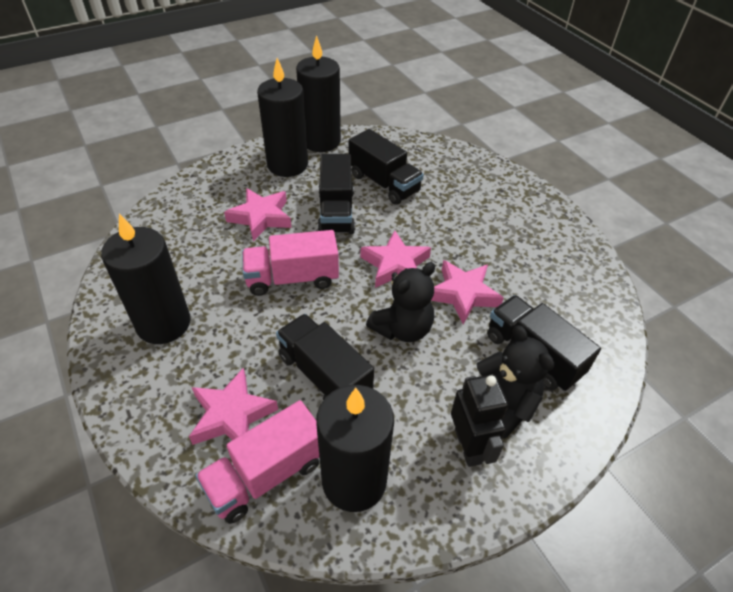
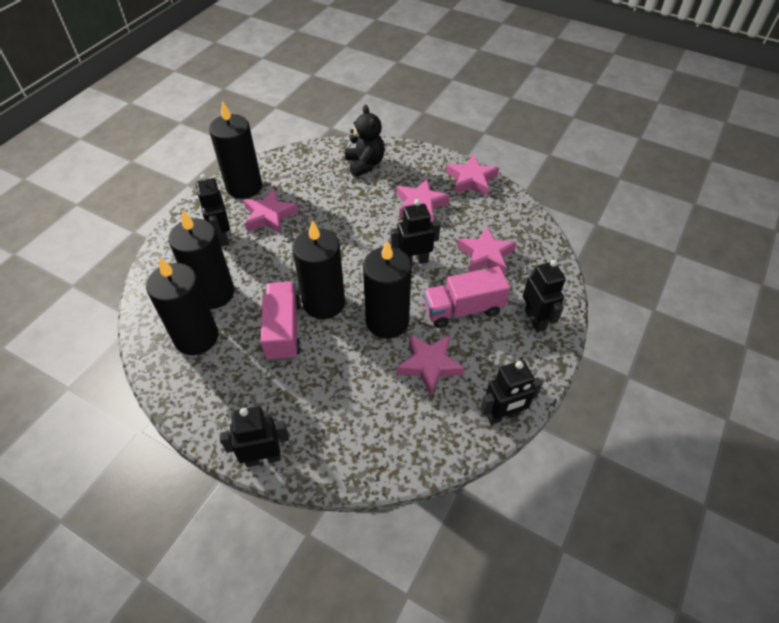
black candle: [101,213,191,344] [257,58,308,177] [296,35,341,152] [316,385,394,512] = 4 -> [146,257,218,355] [168,210,234,309] [209,100,262,199] [292,220,345,319] [363,240,412,339] = 5
black robot: [451,374,508,467] = 1 -> [196,174,230,246] [220,406,289,467] [390,199,440,266] [480,360,542,425] [523,260,566,332] = 5
black teddy bear: [366,262,435,342] [477,325,554,439] = 2 -> [345,105,385,177] = 1
black truck: [276,314,374,400] [318,154,355,234] [349,129,424,205] [487,295,601,391] = 4 -> none = 0
pink star: [189,367,278,445] [224,188,292,241] [360,230,431,288] [431,260,504,324] = 4 -> [243,189,298,234] [396,334,465,396] [397,179,450,223] [446,154,499,196] [457,226,517,275] = 5

